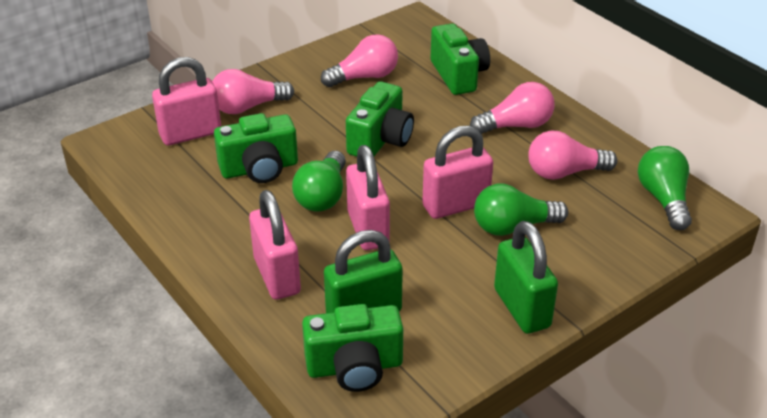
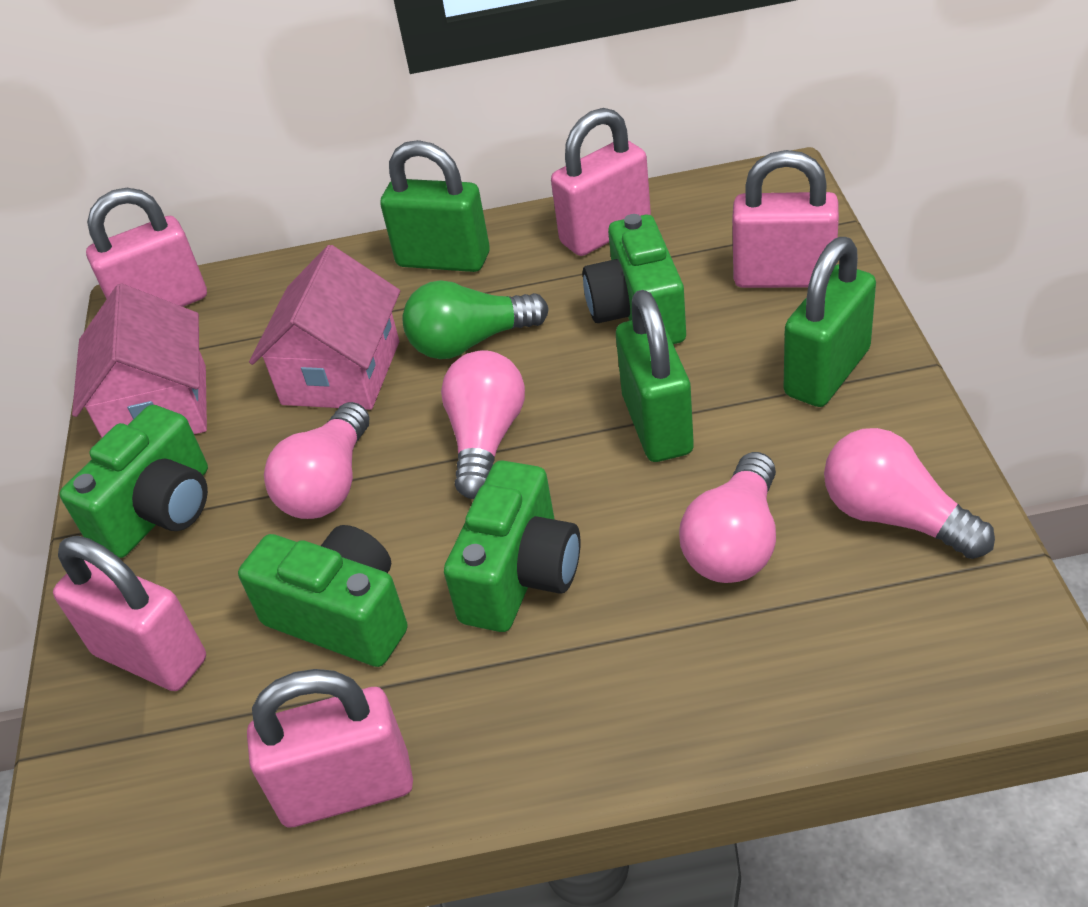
green light bulb: [292,151,346,212] [474,184,568,236] [638,146,692,230] = 3 -> [403,280,549,359] = 1
green padlock: [324,230,403,313] [494,221,558,334] = 2 -> [380,140,490,272] [616,290,694,462] [784,237,876,407] = 3
pink house: none = 0 -> [72,283,207,437] [249,245,400,410] = 2
pink padlock: [152,57,221,145] [249,190,301,300] [346,145,390,250] [422,126,493,219] = 4 -> [53,536,206,691] [86,188,207,307] [247,669,413,827] [551,108,651,256] [732,150,839,288] = 5

